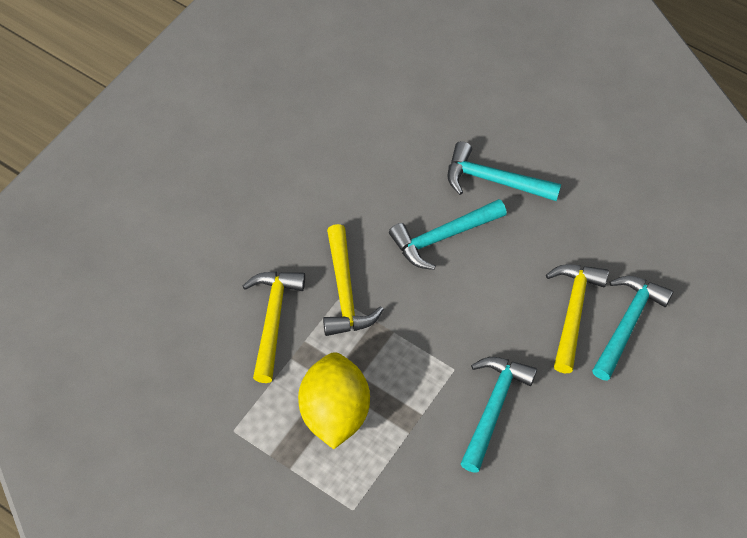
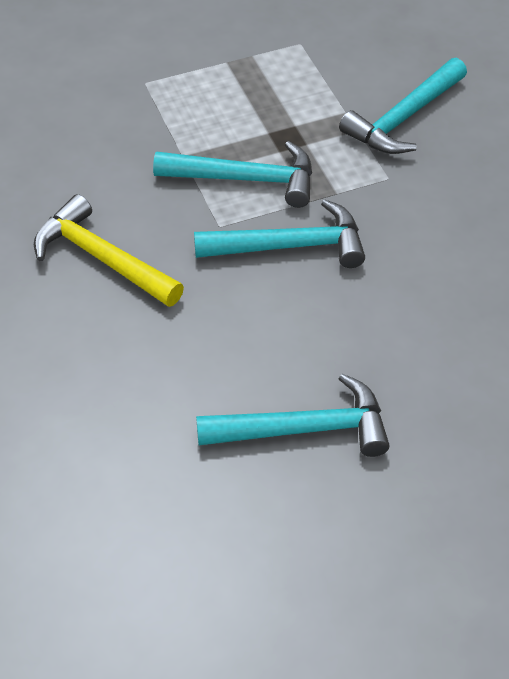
yellow hammer: [243,272,305,383] [323,224,384,336] [546,264,609,373] = 3 -> [34,194,184,307] = 1
yellow lemon: [298,352,370,449] = 1 -> none = 0

